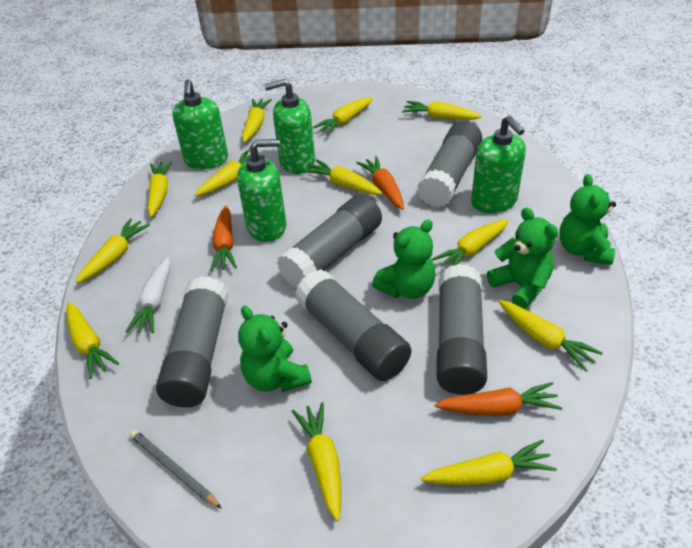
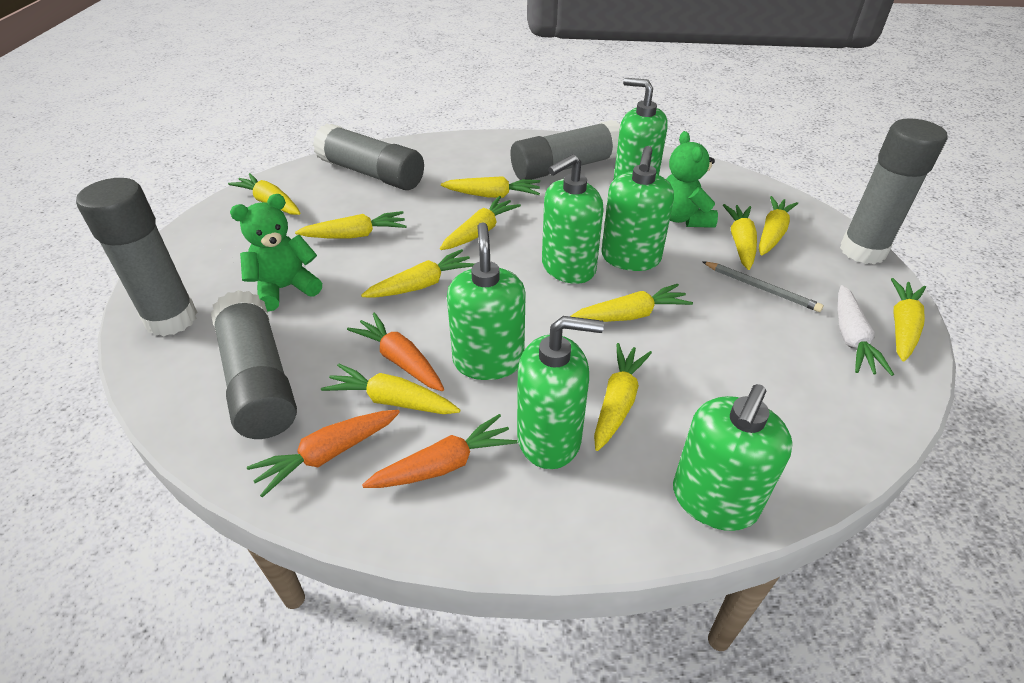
green soap dispenser: [172,79,228,169] [237,139,286,242] [264,79,315,174] [471,116,526,213] = 4 -> [447,222,526,380] [517,316,604,469] [542,154,604,284] [601,146,674,271] [613,78,668,180] [673,384,793,531] = 6
green teddy bear: [238,306,312,392] [372,219,435,299] [487,207,559,309] [559,174,616,265] = 4 -> [230,194,322,311] [666,131,718,228] = 2
yellow carrot: [66,302,119,379] [76,218,150,283] [148,161,172,217] [195,149,265,196] [242,99,272,143] [292,402,341,521] [303,159,382,195] [313,97,373,135] [402,101,482,120] [421,440,557,485] [432,219,509,267] [499,300,603,371] = 12 -> [228,173,301,215] [295,211,406,238] [321,364,460,414] [361,249,475,298] [440,196,521,250] [441,176,540,198] [570,284,693,322] [594,343,652,451] [723,204,757,270] [759,196,798,255] [891,278,926,362] = 11

